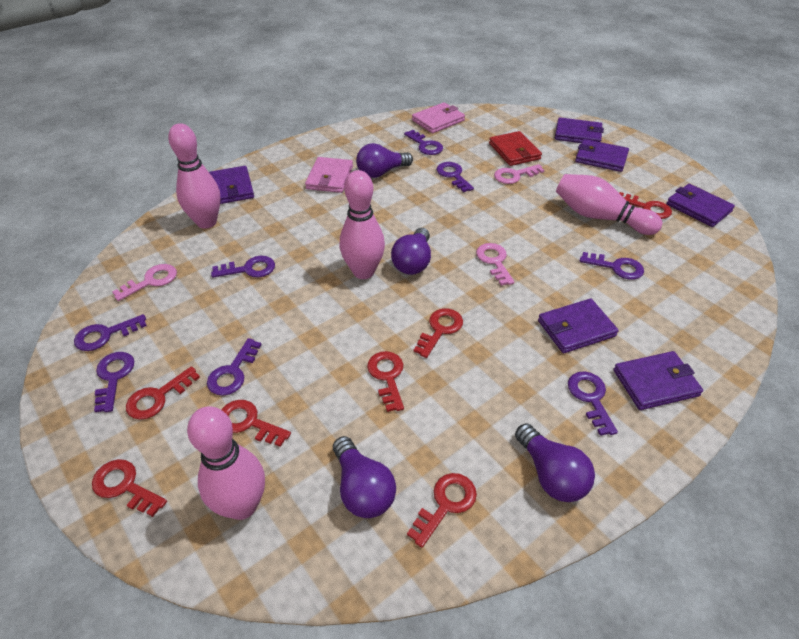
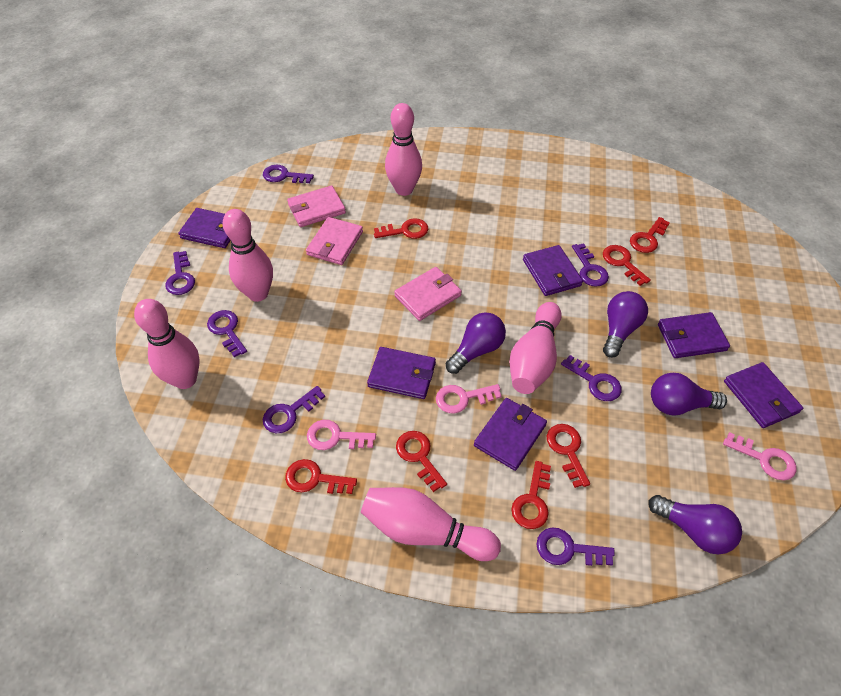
pink bowling pin: [168,123,221,229] [187,407,265,520] [340,170,385,279] [556,174,663,235] = 4 -> [134,299,200,389] [223,209,273,302] [361,487,501,561] [385,103,422,196] [509,302,562,394] = 5
pink wallet: [305,157,353,193] [412,102,465,133] = 2 -> [287,186,346,227] [306,217,363,265] [394,267,462,321] = 3
purple key: [74,314,147,351] [94,352,134,412] [207,338,262,396] [211,256,275,278] [404,130,443,155] [436,162,474,192] [568,371,618,436] [580,252,644,280] = 8 -> [165,251,195,295] [207,310,247,357] [263,165,314,183] [263,386,325,433] [537,527,615,566] [561,355,622,401] [572,243,609,287] = 7
red wallet: [489,131,542,166] = 1 -> none = 0

